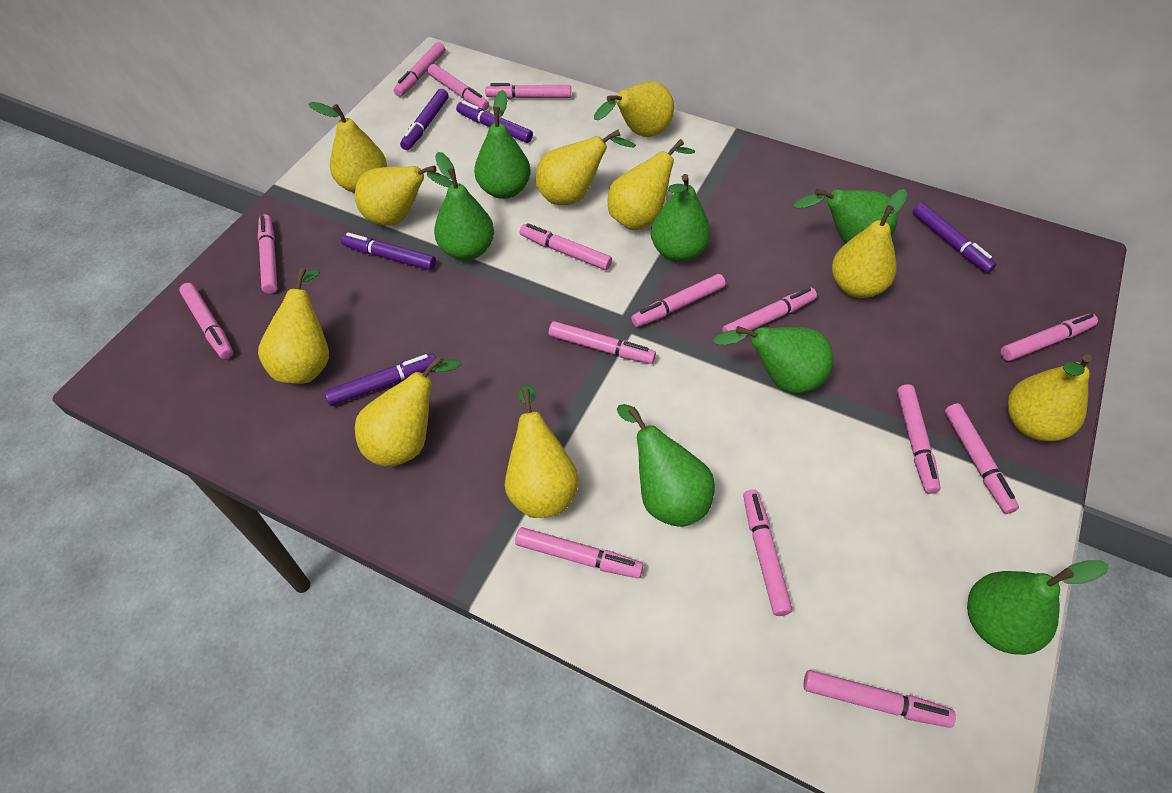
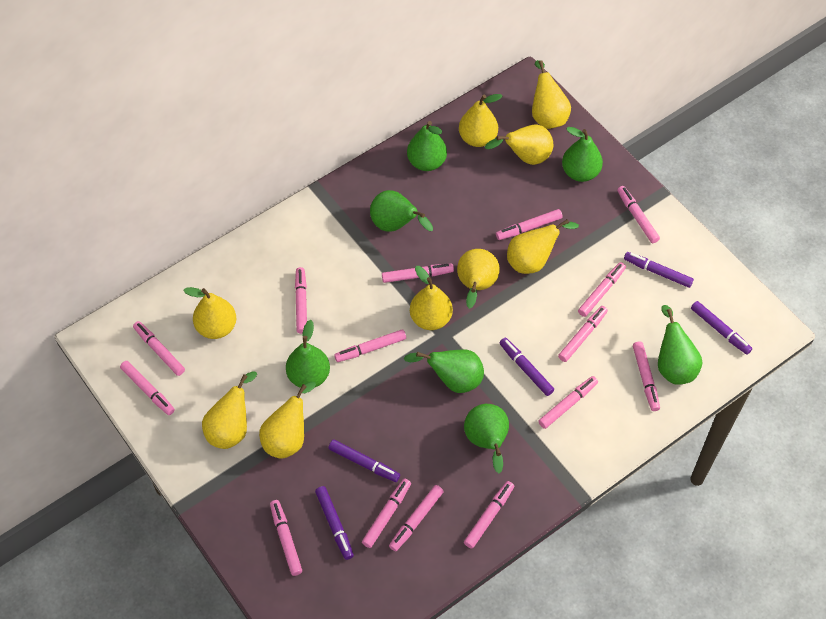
yellow pear: [258,268,329,384] [309,102,387,193] [355,165,453,226] [355,357,461,467] [505,385,579,518] [536,130,636,205] [594,81,674,137] [608,139,695,230] [832,189,907,298] [1007,354,1092,441] = 10 -> [183,287,236,339] [202,371,257,449] [259,382,316,459] [410,266,453,330] [457,249,500,309] [459,94,502,147] [485,125,553,165] [507,219,579,274] [532,60,571,129] = 9

